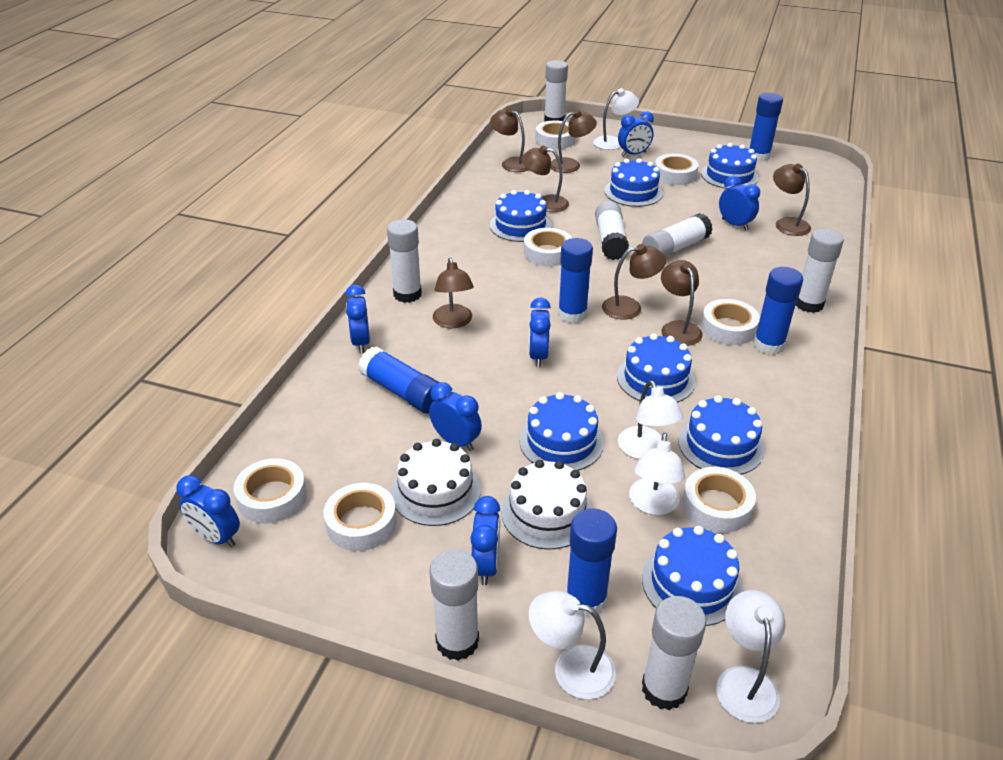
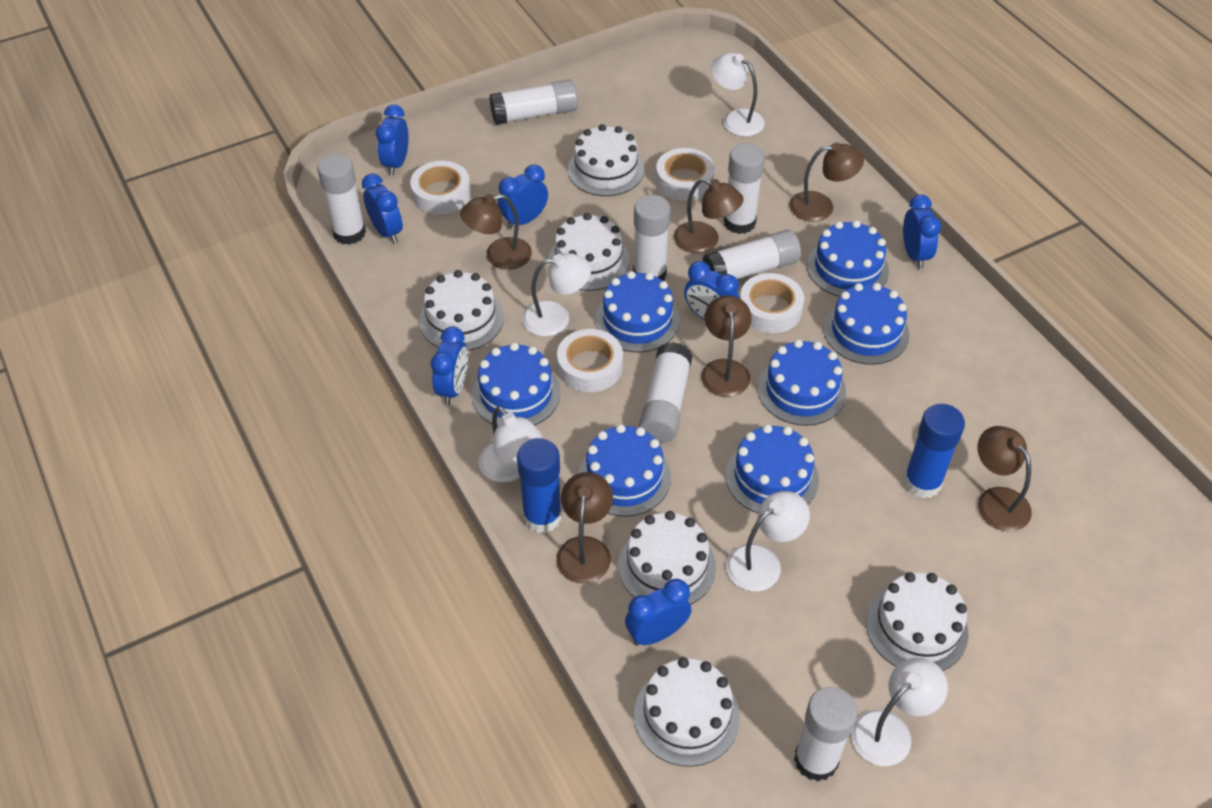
blue glue stick: [358,346,439,414] [558,238,593,324] [566,508,617,617] [749,93,783,161] [753,267,803,355] = 5 -> [517,438,562,533] [903,404,965,498] = 2
brown lamp: [433,258,474,328] [490,108,528,172] [521,145,569,212] [550,109,597,173] [602,244,666,320] [661,260,703,346] [773,164,811,236] = 7 -> [460,194,532,270] [556,472,613,583] [674,178,744,253] [701,295,752,397] [790,143,864,222] [978,426,1032,531] = 6
white cake: [391,439,481,526] [501,460,592,550] = 2 -> [419,270,504,351] [549,213,629,291] [568,124,644,196] [618,511,716,605] [634,657,740,767] [866,572,969,671] = 6
white tape: [234,458,307,523] [324,483,397,551] [524,228,572,266] [536,120,575,149] [655,154,699,185] [682,467,756,533] [701,299,760,345] = 7 -> [410,161,471,214] [557,329,623,392] [656,148,715,201] [740,273,804,333] = 4

